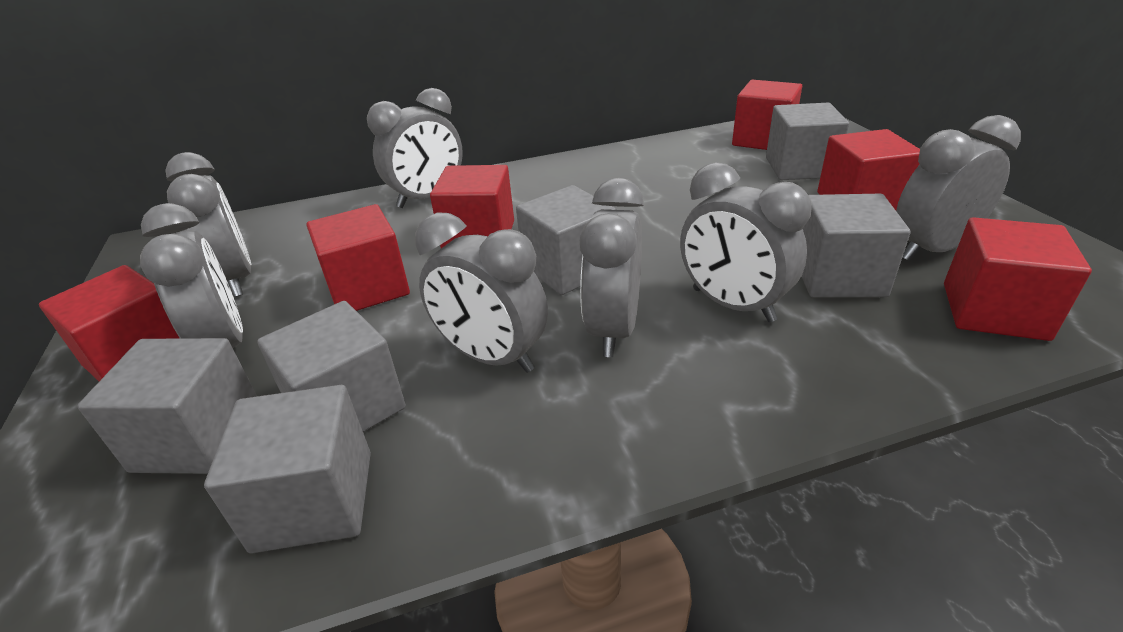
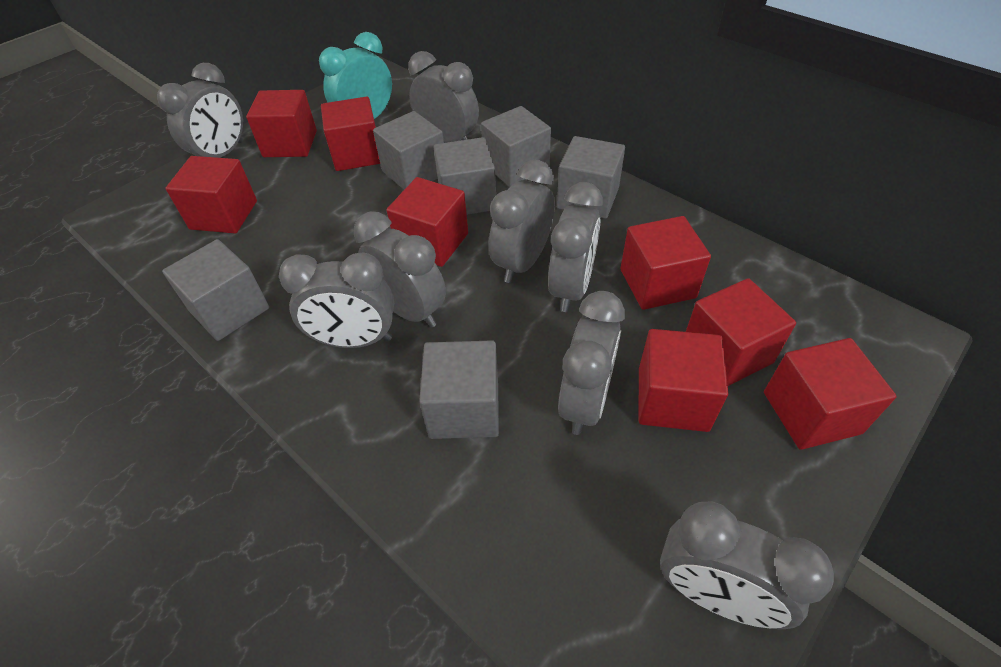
grey clock: [140,203,243,348] [166,152,251,297] [367,88,463,208] [415,212,548,373] [580,178,644,357] [680,162,812,322] [896,115,1021,261] = 7 -> [157,63,243,158] [279,252,394,348] [354,212,446,328] [408,51,479,143] [489,160,555,283] [548,182,603,312] [558,291,625,435] [660,501,834,629] = 8
red cube: [39,265,180,381] [306,204,410,311] [430,165,514,248] [732,80,802,150] [817,129,920,210] [944,217,1092,341] = 6 -> [166,156,257,233] [246,90,317,157] [321,96,380,171] [387,177,468,267] [620,216,711,310] [639,329,728,432] [686,278,796,386] [764,338,897,450] = 8
turquoise clock: none = 0 -> [319,32,392,119] = 1

